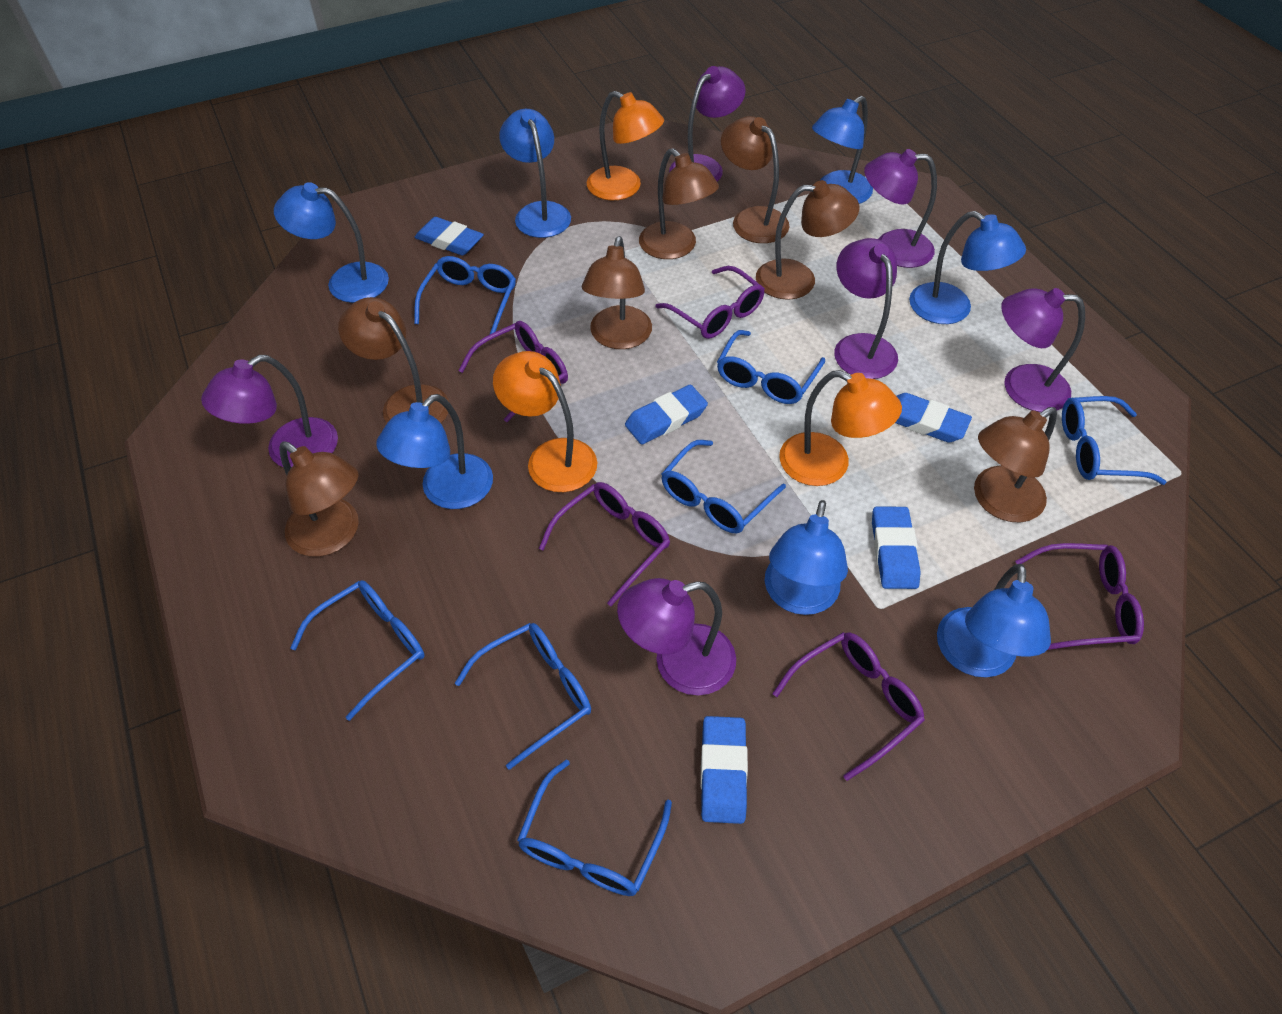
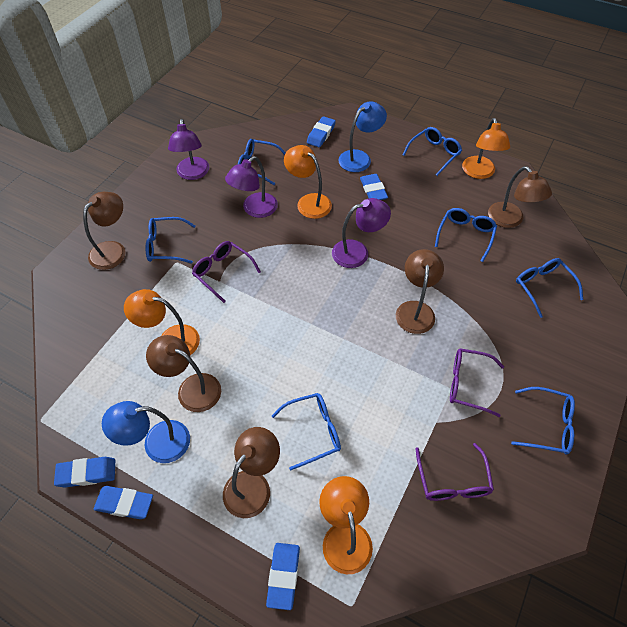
blue lamp: [274,182,389,303] [376,394,493,509] [499,109,571,238] [765,500,848,615] [812,96,873,204] [909,211,1026,324] [937,564,1051,677] = 7 -> [102,401,190,463] [338,101,387,172] = 2
brown lamp: [279,441,359,557] [338,297,449,423] [582,236,652,349] [639,148,719,259] [721,116,790,243] [756,180,860,300] [974,407,1057,522] = 7 -> [83,192,126,270] [146,335,221,412] [223,427,280,518] [396,249,444,334] [488,166,552,228] = 5
orange lamp: [493,351,597,492] [587,91,664,200] [779,370,902,486] = 3 -> [124,289,200,355] [284,145,332,219] [319,476,373,574] [462,118,510,179] = 4
purple glasses: [458,321,568,422] [539,482,670,606] [655,266,765,339] [773,632,925,781] [1015,543,1144,650] = 5 -> [192,241,261,303] [416,443,494,501] [450,348,504,417] = 3
purple lamp: [201,355,338,467] [617,578,736,696] [669,66,746,182] [834,238,898,379] [864,149,937,268] [1001,288,1085,412] = 6 -> [168,119,209,180] [225,156,278,218] [332,198,391,268] = 3

